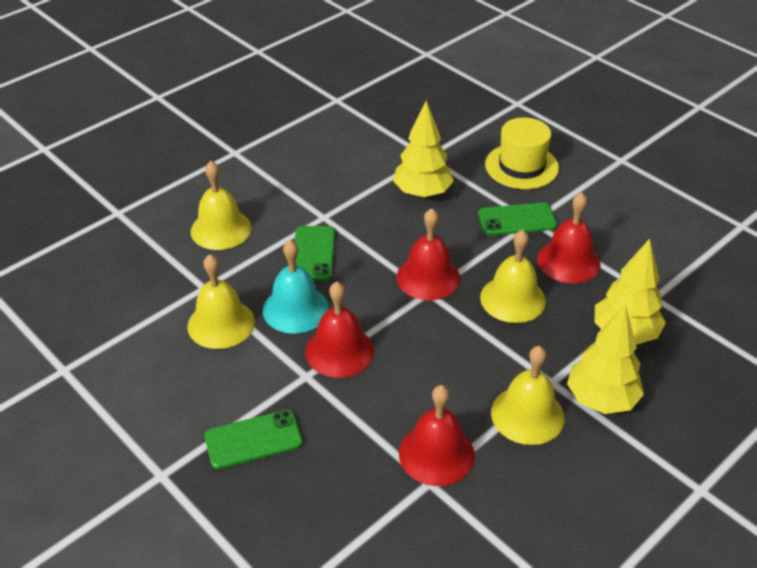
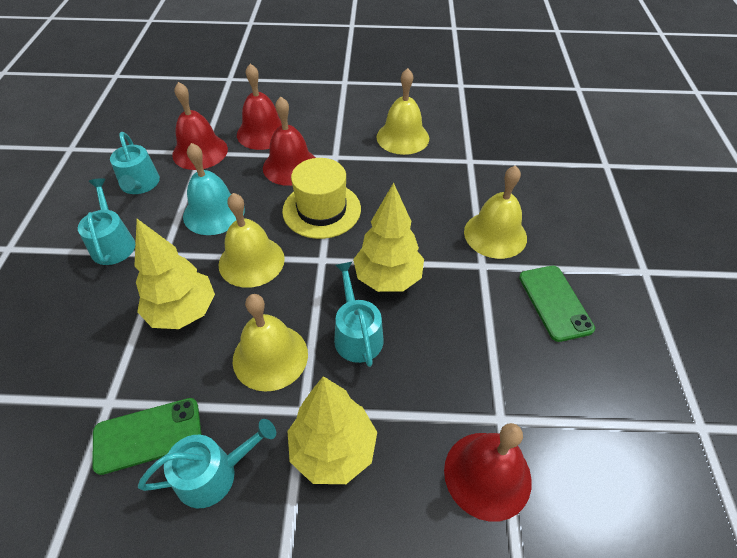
green phone: [204,410,303,469] [294,226,335,281] [478,203,557,236] = 3 -> [92,398,202,475] [519,266,595,342] = 2
turquoise watering can: none = 0 -> [78,178,135,265] [110,132,160,194] [138,419,276,508] [334,262,384,367] = 4

